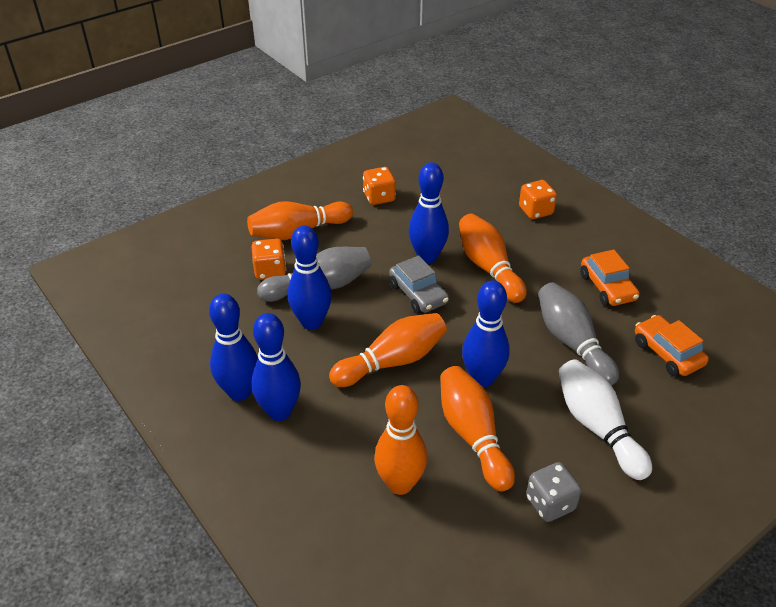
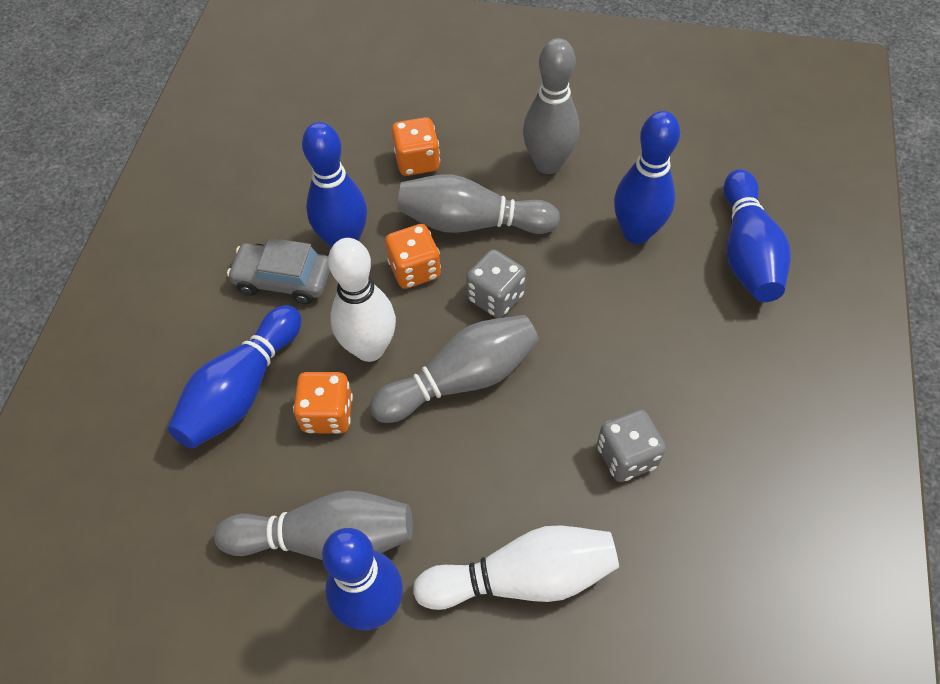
grey bowling pin: [257,247,372,302] [538,282,619,386] = 2 -> [214,490,413,560] [370,315,539,423] [397,174,560,234] [523,38,579,174] = 4
grey dice: [526,462,581,522] = 1 -> [466,249,526,318] [597,409,666,482] = 2
orange bowling pin: [247,201,353,240] [329,313,447,387] [374,385,427,495] [440,366,515,492] [459,213,527,303] = 5 -> none = 0
orange car: [580,249,639,306] [635,315,709,376] = 2 -> none = 0
white bowling pin: [559,359,652,480] = 1 -> [328,238,396,362] [413,525,619,610] = 2

